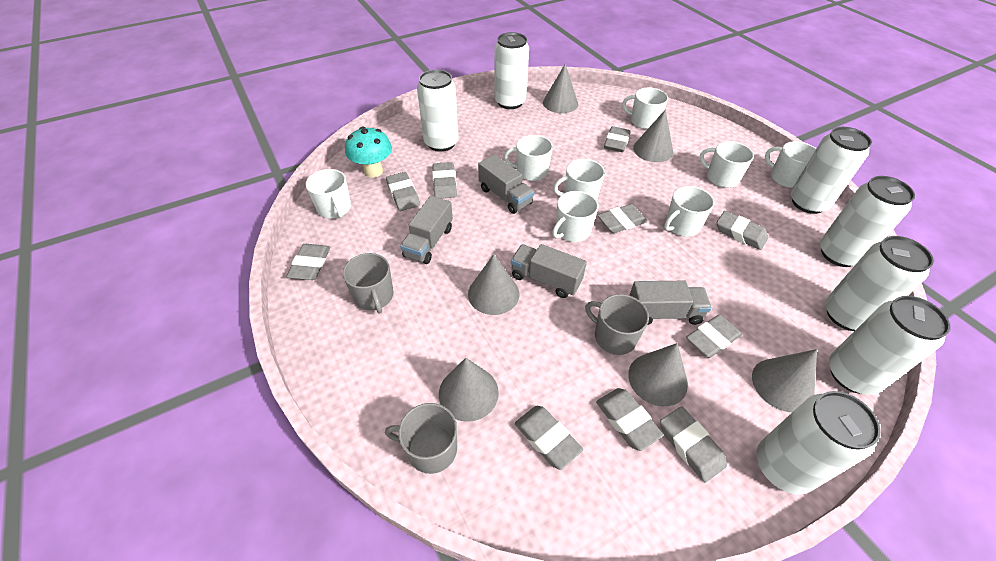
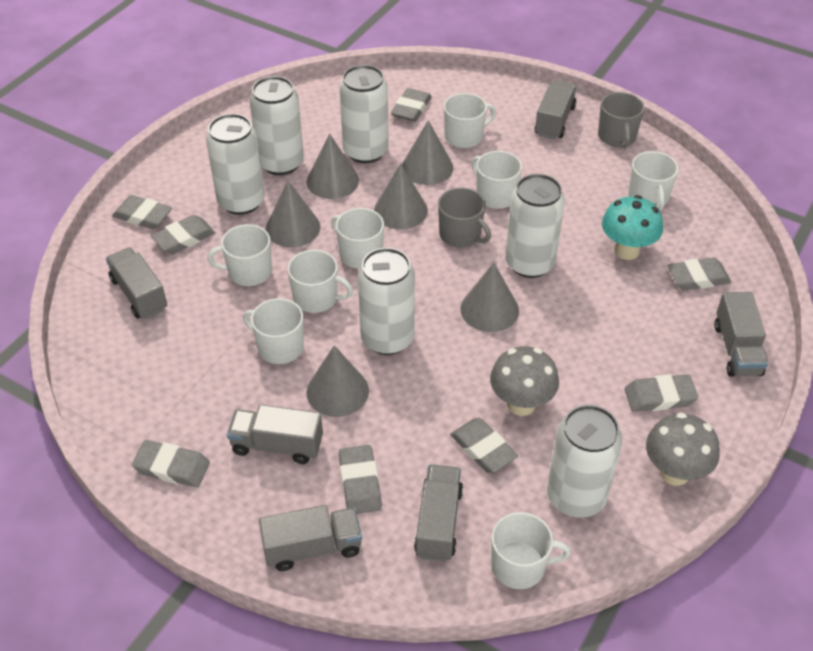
grey eraser: [286,244,330,280] [386,172,420,211] [432,162,457,199] [515,406,583,470] [596,388,664,451] [597,204,648,233] [604,126,631,152] [660,406,727,482] [686,315,742,358] [717,211,768,250] = 10 -> [112,195,172,229] [132,440,210,487] [151,215,215,254] [339,445,382,514] [391,88,432,122] [450,418,518,473] [625,374,698,412] [667,257,731,290] = 8
grey mug: [343,253,394,314] [385,403,457,474] [585,294,649,355] = 3 -> [438,188,491,248] [598,92,645,148] = 2
grey mushroom: none = 0 -> [490,346,559,416] [646,412,720,486] = 2
grey truck: [400,196,453,264] [478,155,534,214] [511,244,587,298] [629,281,712,325] = 4 -> [106,247,168,319] [227,405,323,464] [259,505,362,571] [414,465,463,562] [535,80,577,139] [714,292,768,377] = 6
white can: [417,70,459,152] [494,32,529,109] [756,391,881,495] [791,127,872,214] [820,176,915,267] [825,236,934,331] [829,296,950,395] = 7 -> [206,114,265,215] [249,76,304,175] [339,65,389,163] [358,248,415,355] [505,174,565,278] [547,405,622,518] = 6

